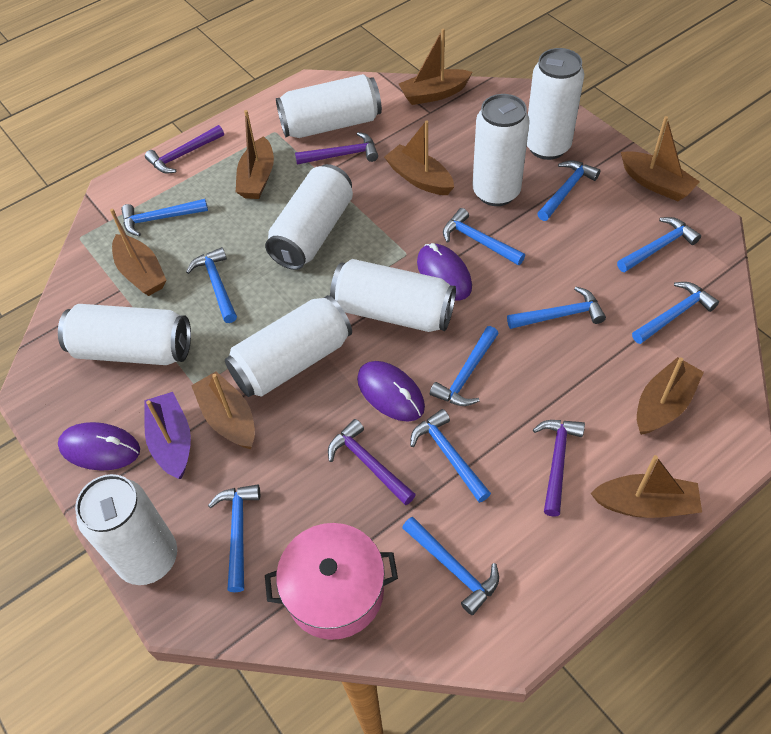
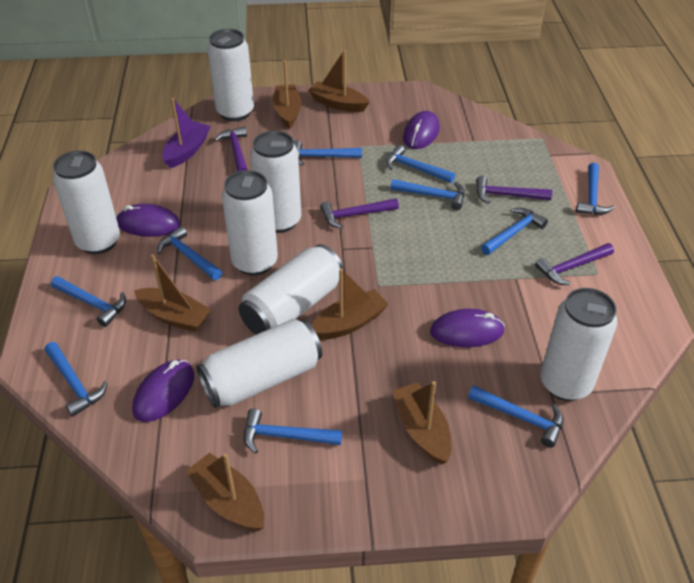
blue hammer: [121,199,208,237] [186,247,237,323] [208,484,260,592] [402,516,499,615] [410,409,491,503] [430,326,499,406] [443,208,525,265] [507,287,606,329] [537,160,601,221] [617,217,701,272] [632,282,719,344] = 11 -> [45,342,108,417] [51,276,126,327] [157,226,222,280] [244,408,342,454] [294,140,362,166] [386,145,455,183] [390,179,465,210] [468,385,564,448] [481,208,548,255] [576,163,615,215] = 10
brown boat: [110,208,167,296] [191,371,255,449] [236,110,274,199] [384,120,454,195] [399,29,472,105] [590,455,702,518] [621,116,700,201] [637,357,704,435] = 8 -> [134,254,211,332] [186,453,264,531] [273,60,302,129] [308,50,369,112] [312,268,389,340] [393,381,452,465] = 6
pink pot: [265,523,398,640] = 1 -> none = 0
purple mouse: [58,422,140,471] [357,361,425,422] [417,243,472,301] = 3 -> [116,204,180,237] [132,360,194,422] [403,111,440,149] [430,309,505,347] = 4
white can: [58,304,191,365] [75,474,177,585] [225,295,352,397] [265,164,353,270] [276,74,382,138] [330,259,456,332] [472,94,530,206] [527,48,584,160] = 8 -> [53,150,120,254] [196,319,322,408] [207,29,254,121] [222,170,278,276] [239,244,344,335] [250,131,301,233] [540,288,617,401] = 7

